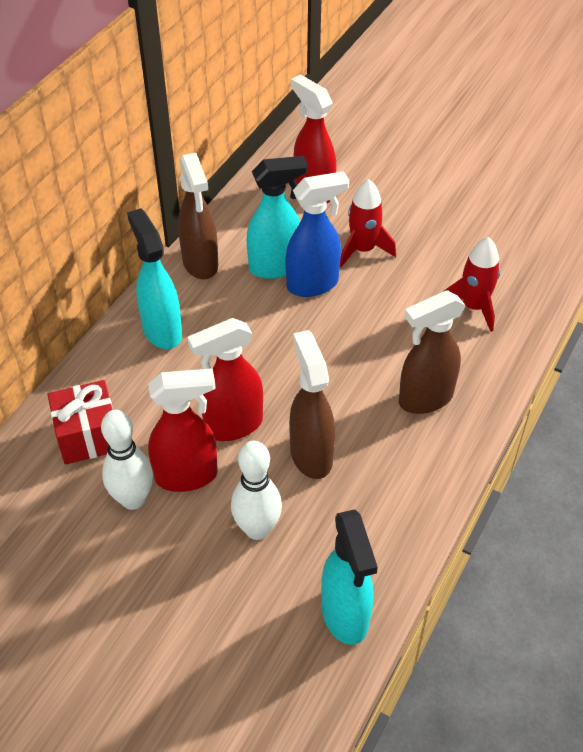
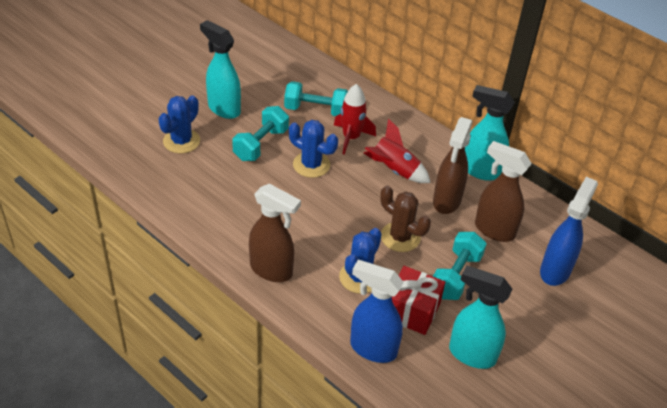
blue cactus: none = 0 -> [158,95,200,154] [289,120,338,178] [339,228,382,294] = 3
blue spray bottle: [286,171,349,297] = 1 -> [350,260,404,363] [540,177,598,286] = 2
brown cactus: none = 0 -> [380,186,431,252] = 1
red spray bottle: [148,368,218,492] [187,318,263,441] [291,74,336,203] = 3 -> none = 0
turquoise dumbbell: none = 0 -> [232,106,289,161] [284,81,348,116] [433,232,487,300] = 3
white bowling pin: [101,410,153,510] [231,441,282,540] = 2 -> none = 0

